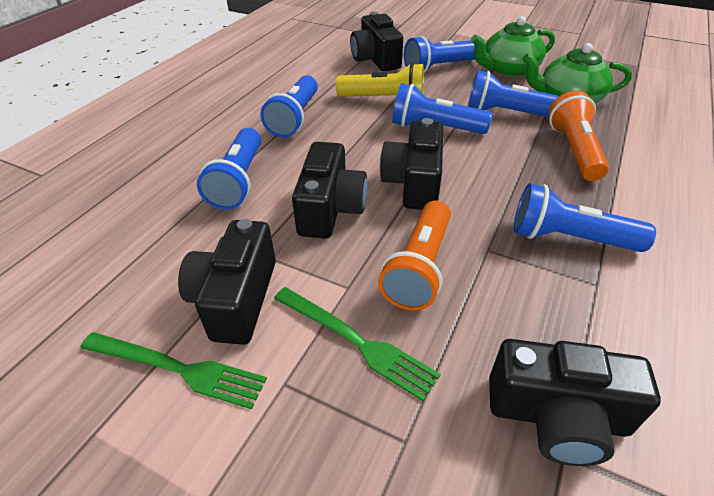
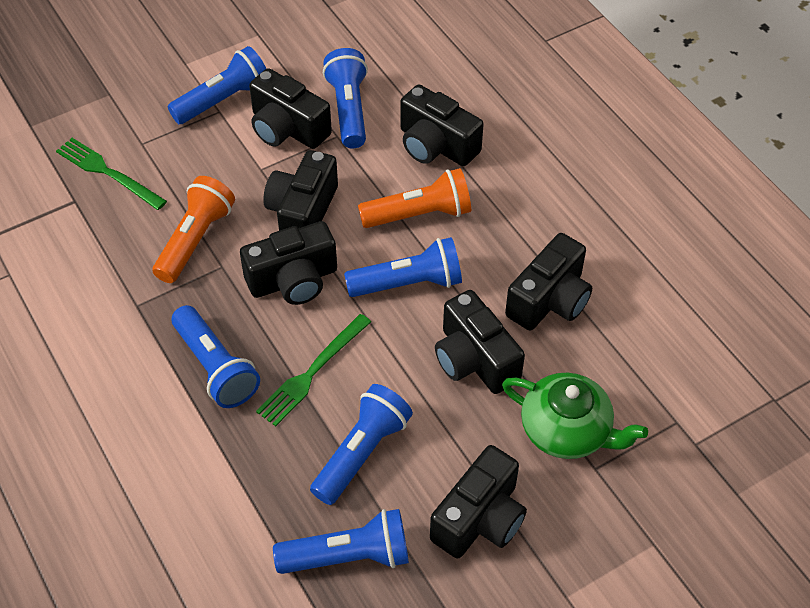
black camera: [178,219,276,345] [292,142,368,239] [350,12,403,71] [380,118,443,210] [489,339,661,466] = 5 -> [240,221,337,305] [249,68,332,149] [263,150,338,231] [400,85,484,166] [430,445,527,558] [435,290,525,394] [505,233,592,331] = 7
green teapot: [471,16,555,77] [522,43,632,103] = 2 -> [502,373,648,459] = 1
yellow flashlight: [335,63,424,97] = 1 -> none = 0

